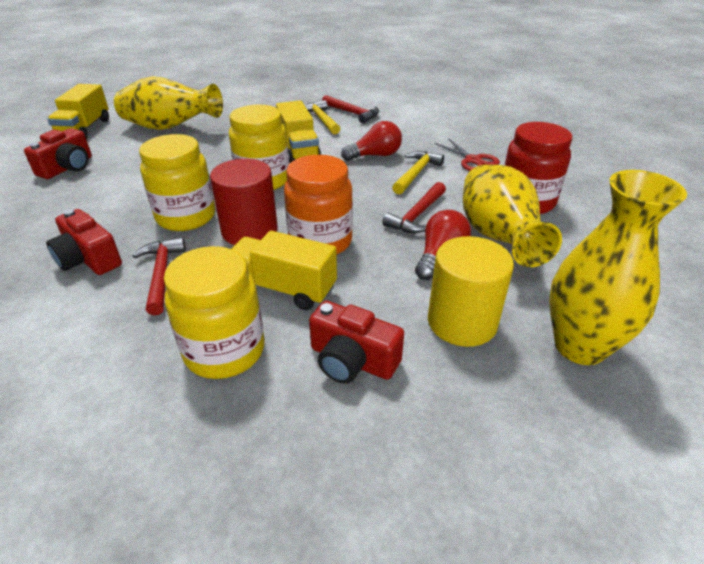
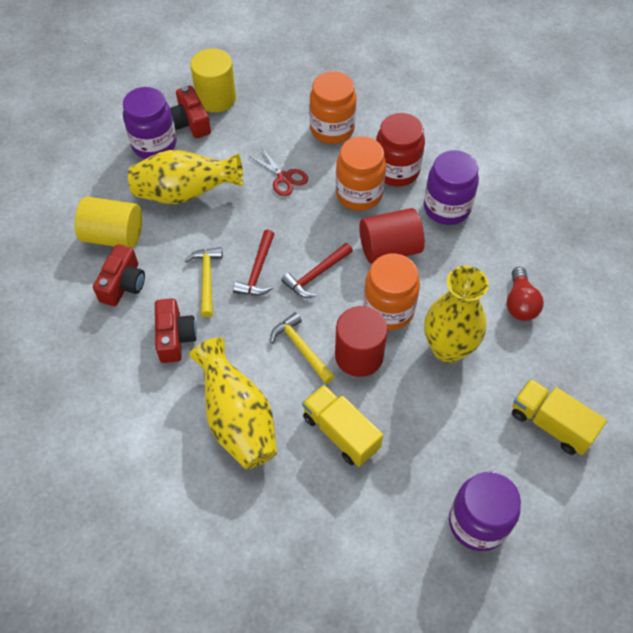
orange jar: [284,155,353,255] = 1 -> [309,71,356,144] [335,136,386,211] [363,254,420,330] = 3
purple jar: none = 0 -> [123,87,177,159] [424,150,479,225] [449,472,521,551] = 3
red cylinder: [210,159,278,245] = 1 -> [335,306,388,377] [359,208,425,264] = 2
red hammer: [133,237,186,315] [322,95,379,124] [382,182,446,233] = 3 -> [233,230,274,296] [281,243,353,298] = 2
red light bulb: [341,121,402,161] [415,210,471,280] = 2 -> [506,267,544,321] = 1
yellow cylinder: [428,236,514,347] = 1 -> [75,196,142,248] [191,49,236,113] = 2
yellow jar: [139,134,215,231] [164,246,265,379] [229,104,289,190] = 3 -> none = 0
yellow truck: [47,84,109,139] [232,231,337,310] [276,101,321,163] = 3 -> [302,385,383,467] [512,379,607,455] = 2

